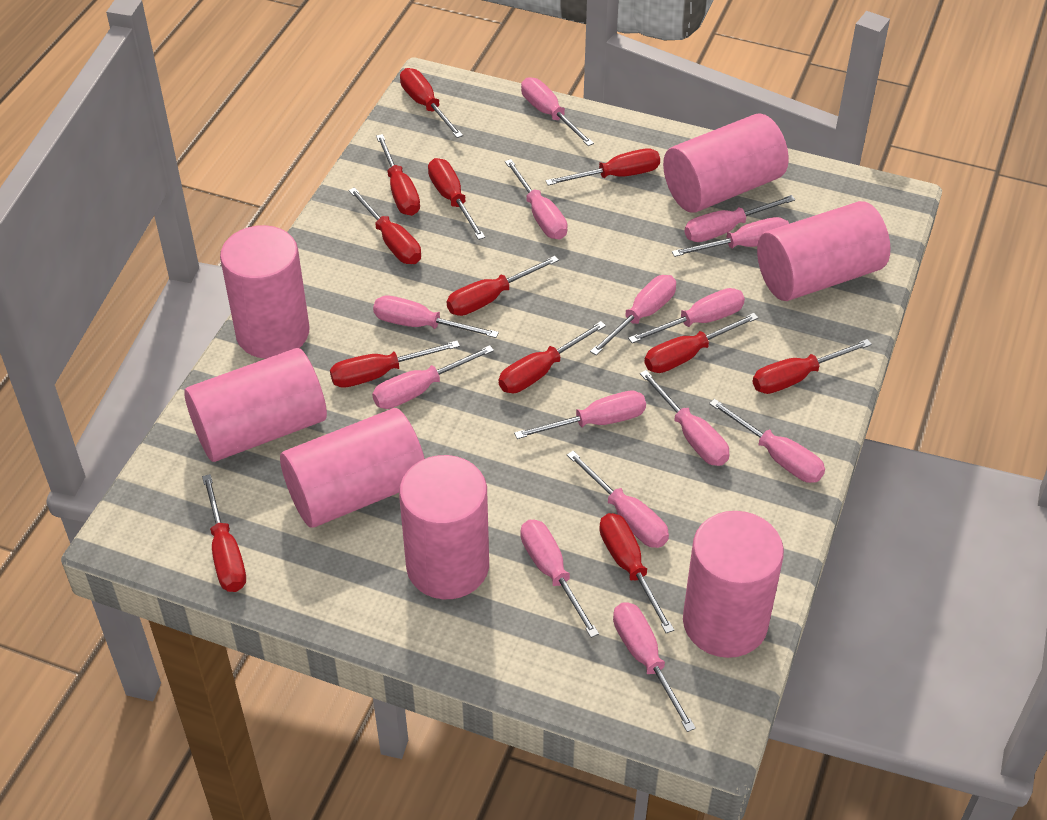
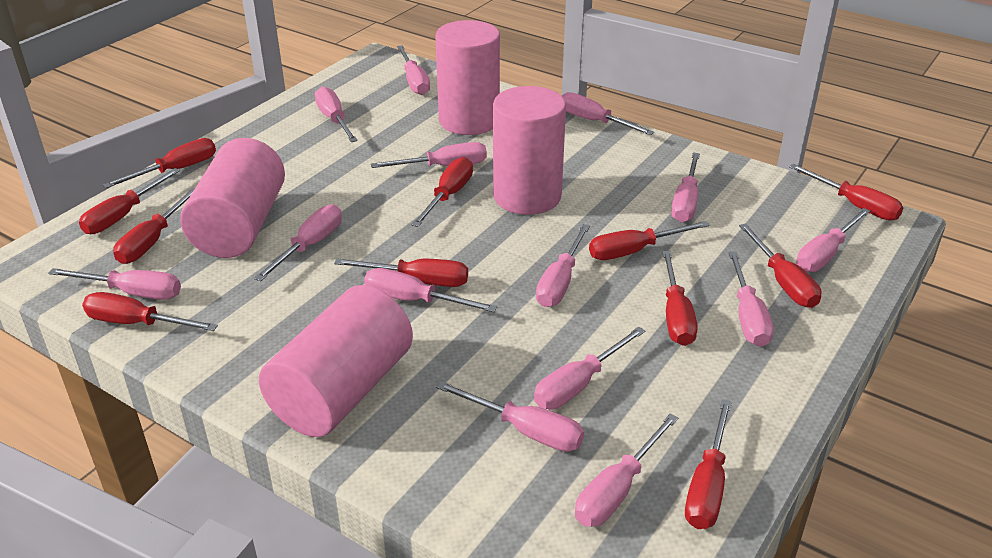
pink cylinder: [184,348,327,462] [220,225,310,359] [280,408,425,528] [399,455,489,599] [663,114,789,212] [683,511,784,658] [757,201,890,301] = 7 -> [180,138,285,258] [259,285,413,437] [435,20,500,135] [493,86,566,215] = 4
red screwdriver: [202,474,246,592] [330,341,460,388] [349,187,421,264] [376,134,420,216] [400,68,463,138] [428,158,485,240] [447,256,559,316] [499,321,606,393] [545,148,660,185] [599,513,674,633] [644,313,759,373] [753,339,872,394] = 12 -> [79,168,180,234] [82,292,218,331] [103,138,216,188] [113,188,195,264] [334,258,468,287] [411,157,473,227] [589,221,710,260] [662,251,697,346] [685,399,732,529] [739,224,822,308] [789,164,904,221] = 11

